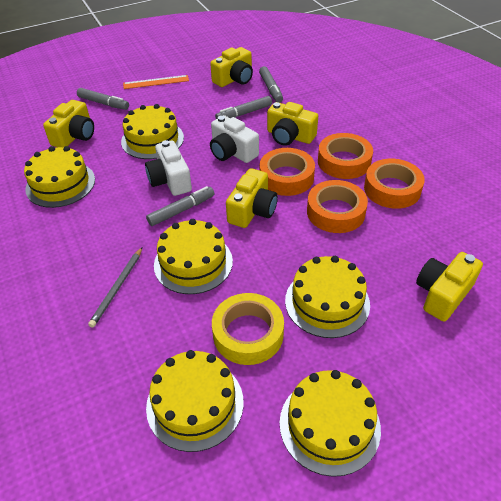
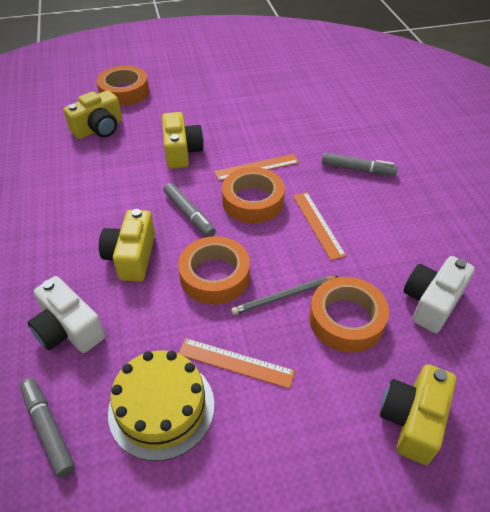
grey marker: [77,88,129,110] [146,186,214,226] [215,96,272,119] [259,66,283,103] = 4 -> [20,378,75,478] [163,183,216,237] [322,152,398,176] = 3
orange ruler: [123,75,189,89] = 1 -> [178,338,295,389] [214,154,299,181] [293,192,346,260] = 3
yellow cake: [24,146,95,208] [121,104,184,159] [146,350,244,452] [154,219,233,294] [280,370,381,477] [285,256,370,338] = 6 -> [108,350,214,461] = 1
yellow camera: [43,100,94,147] [210,47,253,87] [226,168,278,228] [267,102,318,146] [416,252,483,322] = 5 -> [63,90,122,139] [99,209,155,281] [162,112,204,169] [380,364,456,465] = 4
yellow tape: [212,293,284,365] = 1 -> none = 0

